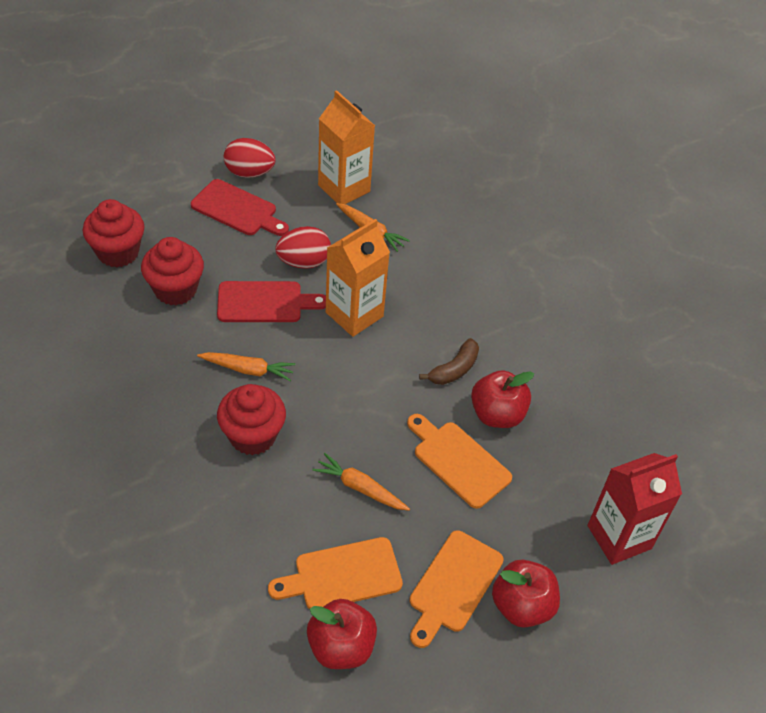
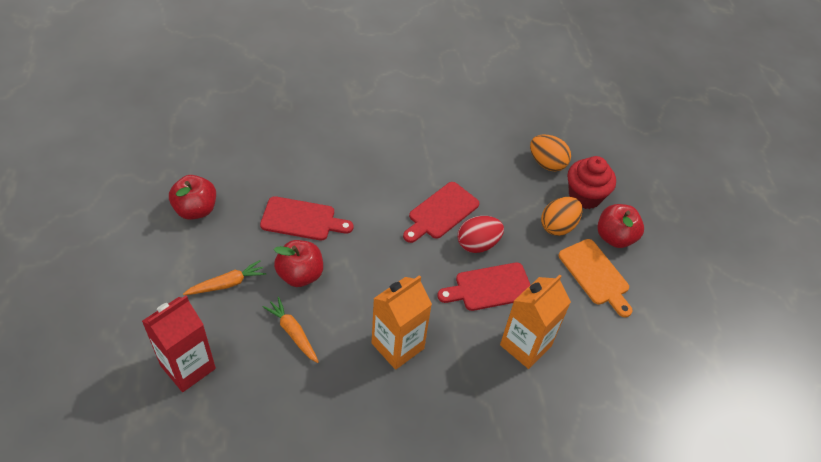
brown banana: [419,338,479,385] = 1 -> none = 0
orange carrot: [197,352,295,381] [312,453,410,511] [336,203,410,252] = 3 -> [183,260,266,295] [263,297,319,363] = 2
orange cutting board: [268,537,403,609] [407,414,512,509] [409,530,504,648] = 3 -> [559,239,632,317] = 1
orange egg: none = 0 -> [530,134,571,171] [541,197,583,236] = 2
red cupcake: [83,199,145,268] [141,237,204,306] [217,384,286,455] = 3 -> [568,156,616,209] = 1
red cutting board: [191,179,289,236] [217,281,326,322] = 2 -> [260,196,353,241] [403,182,479,243] [437,263,530,311] = 3
red egg: [224,138,276,178] [275,226,331,269] = 2 -> [458,216,504,253] = 1

